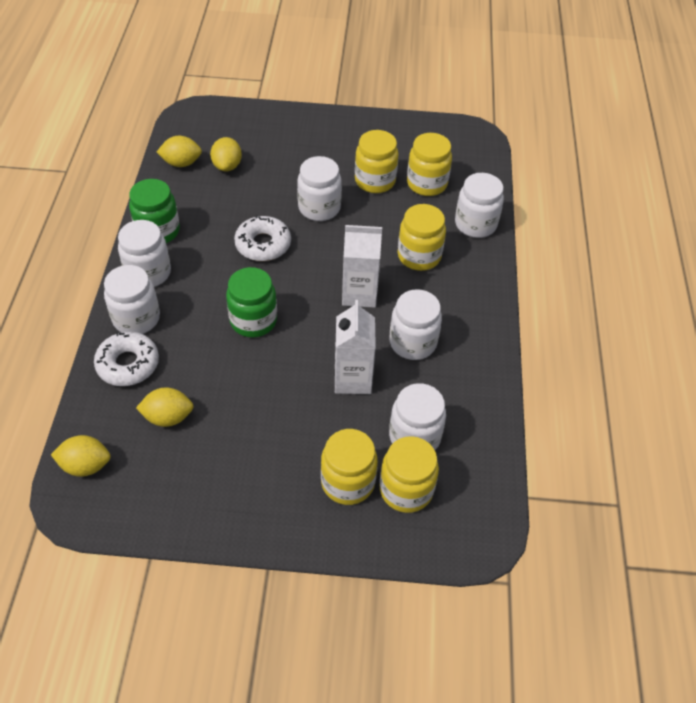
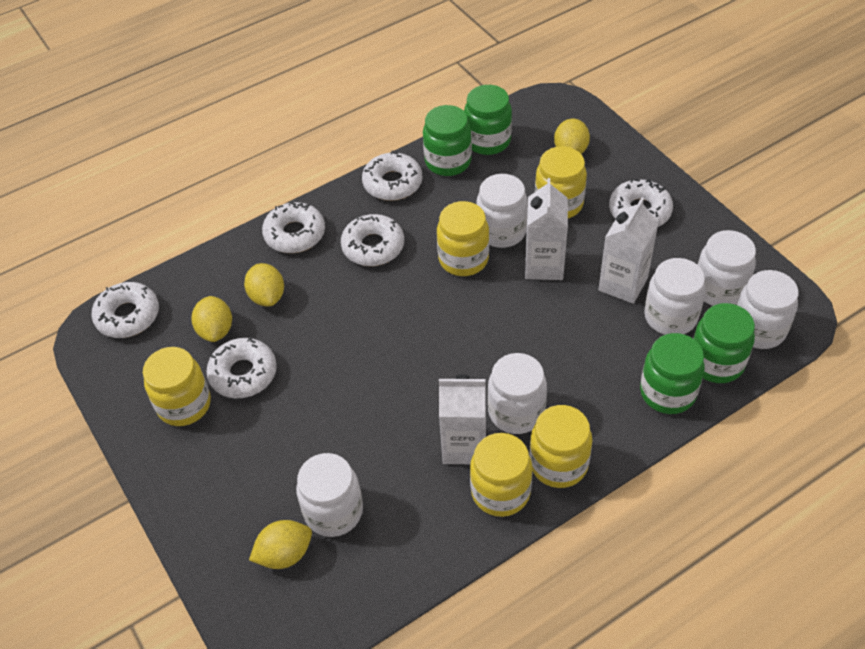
green jar: [129,179,180,243] [226,267,277,337] = 2 -> [423,105,472,176] [464,85,512,155] [640,333,705,414] [693,303,755,383] = 4
white carton: [335,300,376,394] [342,225,382,308] = 2 -> [439,375,486,464] [525,178,568,280] [598,197,658,304] = 3
white donut: [94,332,159,386] [234,215,291,261] = 2 -> [92,282,159,338] [206,337,277,399] [262,201,325,253] [341,214,404,266] [362,151,422,201] [609,179,673,227] = 6

